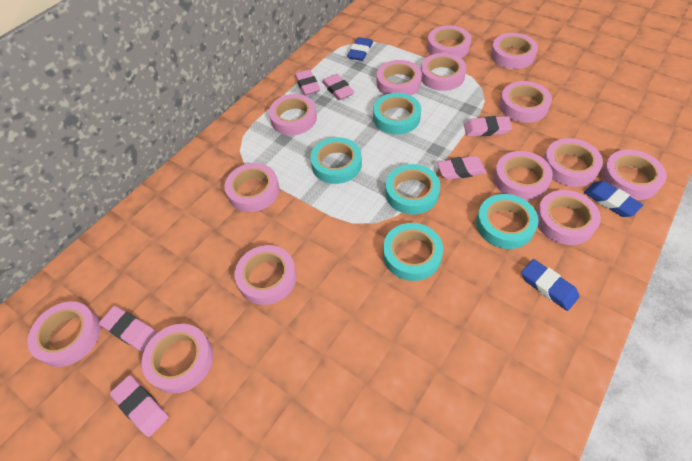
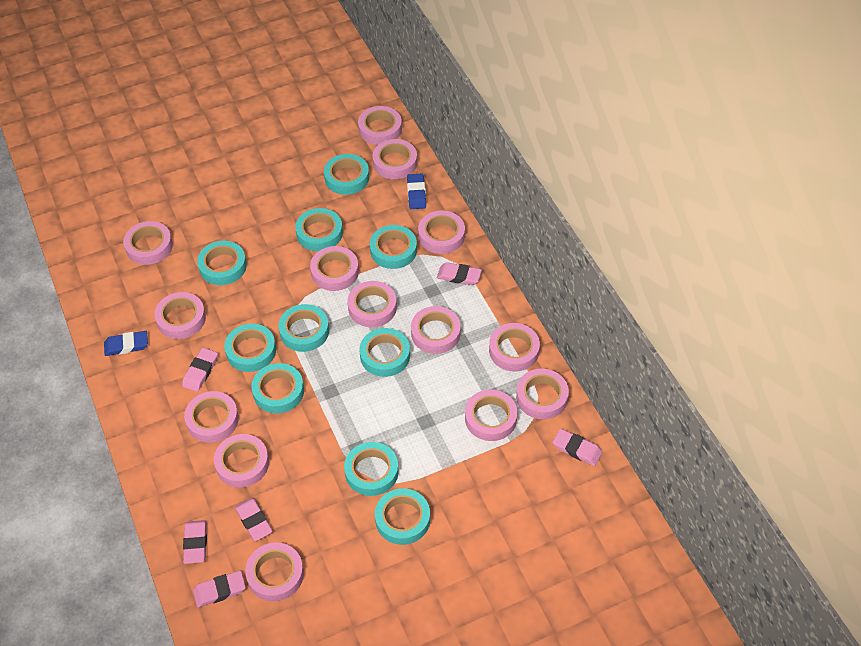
blue eraser: [347,37,373,61] [521,259,579,311] [584,181,643,217] = 3 -> [104,331,148,356] [407,174,426,209] = 2
turquoise tape: [310,137,362,184] [373,93,421,135] [383,223,443,281] [385,164,440,215] [476,194,538,249] = 5 -> [197,241,247,285] [224,324,276,372] [251,363,304,413] [278,304,329,352] [295,208,343,251] [324,154,369,195] [344,442,399,496] [359,328,410,377] [370,225,417,269] [375,488,430,545] = 10

